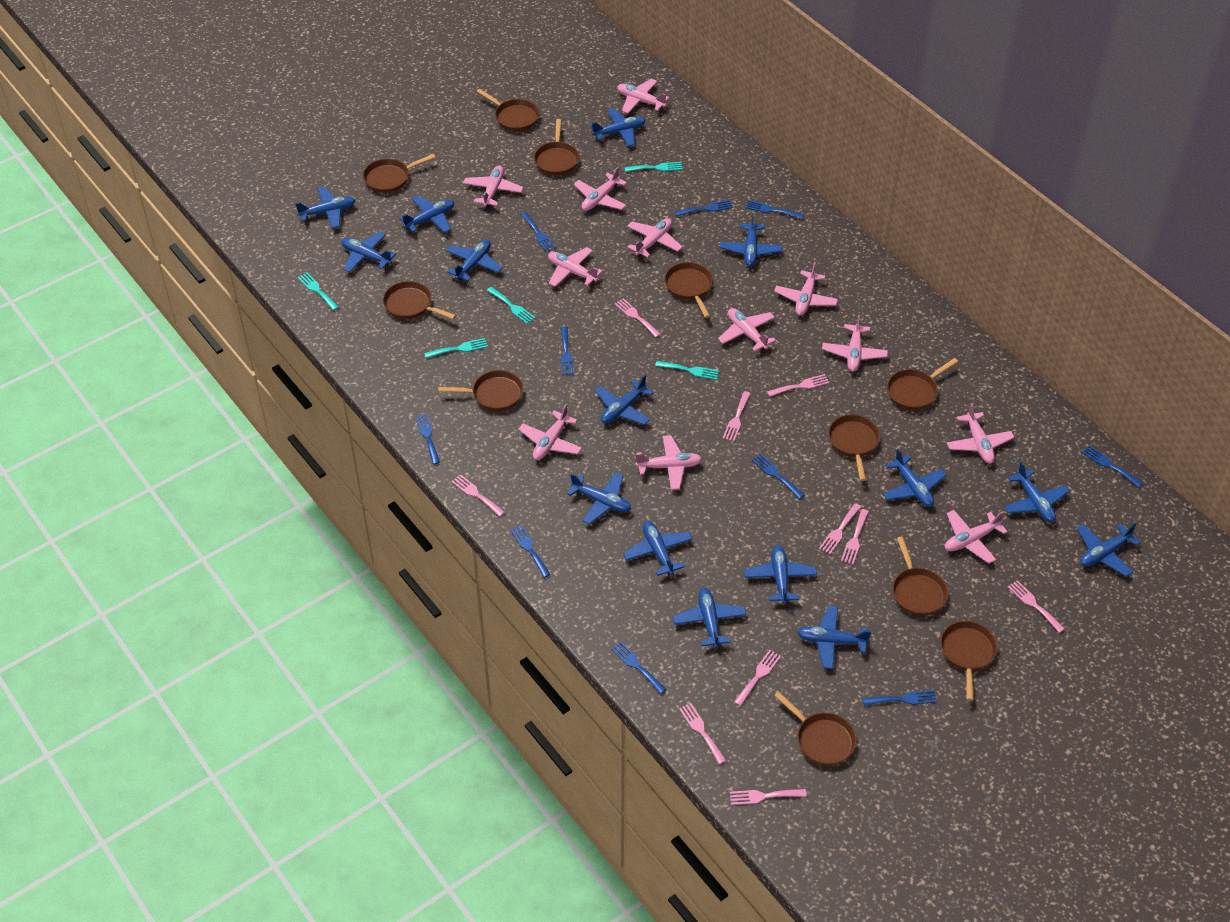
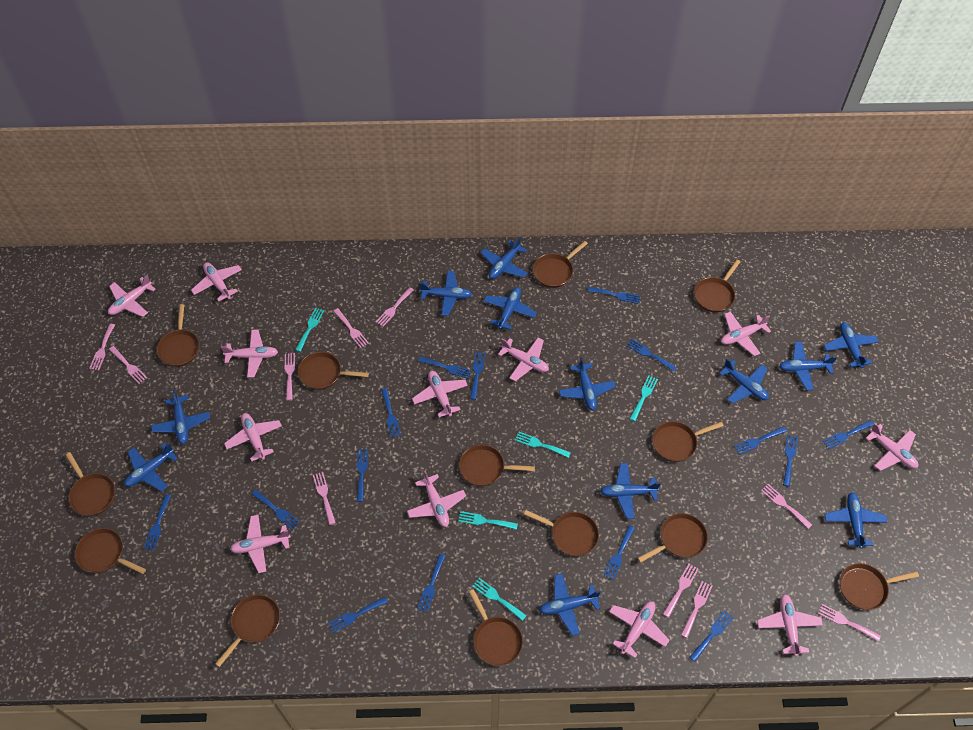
blue fork: [415,414,440,464] [510,525,551,578] [520,211,556,252] [561,327,574,375] [611,642,667,694] [674,200,733,216] [745,200,804,219] [752,454,804,499] [863,690,937,706] [1082,445,1143,487] = 10 -> [143,494,172,550] [251,490,300,530] [328,597,388,633] [357,449,368,502] [381,388,401,438] [417,554,445,613] [418,356,472,379] [470,352,486,400] [588,287,640,304] [603,525,635,580] [627,339,677,372] [690,610,734,662] [734,426,787,455] [783,435,798,487] [823,420,874,449] = 15
blue plane: [295,187,355,229] [341,231,396,272] [399,195,454,233] [446,240,503,281] [567,472,631,524] [590,108,645,147] [595,375,654,425] [623,521,692,576] [673,588,746,648] [720,213,782,267] [744,545,817,604] [797,606,872,669] [883,449,946,507] [1004,462,1069,522] [1077,523,1140,577] = 15 -> [124,443,178,491] [151,390,210,444] [419,271,472,316] [481,237,527,279] [484,287,537,330] [539,574,601,636] [559,357,616,411] [600,463,661,519] [719,359,769,404] [779,342,837,390] [824,322,879,368] [824,492,887,549] = 12
brown pan: [363,154,436,193] [383,281,456,319] [438,370,523,411] [476,89,539,131] [534,119,579,175] [664,262,713,318] [774,691,856,766] [828,415,880,481] [887,358,958,410] [892,537,948,616] [940,621,997,701] = 11 -> [66,452,115,516] [75,528,146,574] [157,304,199,367] [215,594,280,667] [298,352,369,390] [459,444,535,486] [469,589,523,666] [524,510,599,556] [533,241,588,288] [638,513,708,563] [652,421,724,462] [694,260,740,312] [840,563,919,610] = 13

